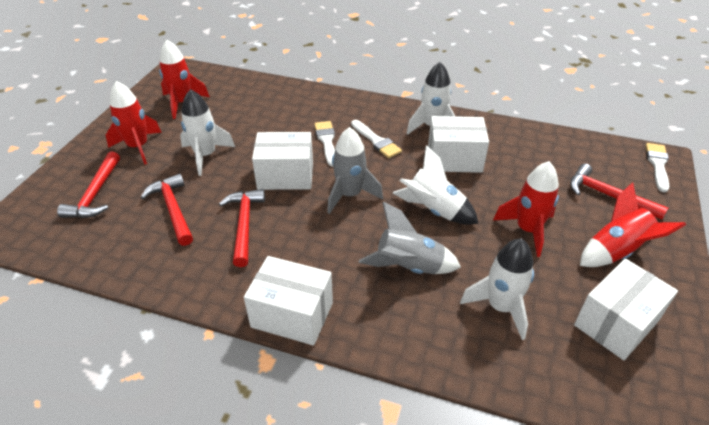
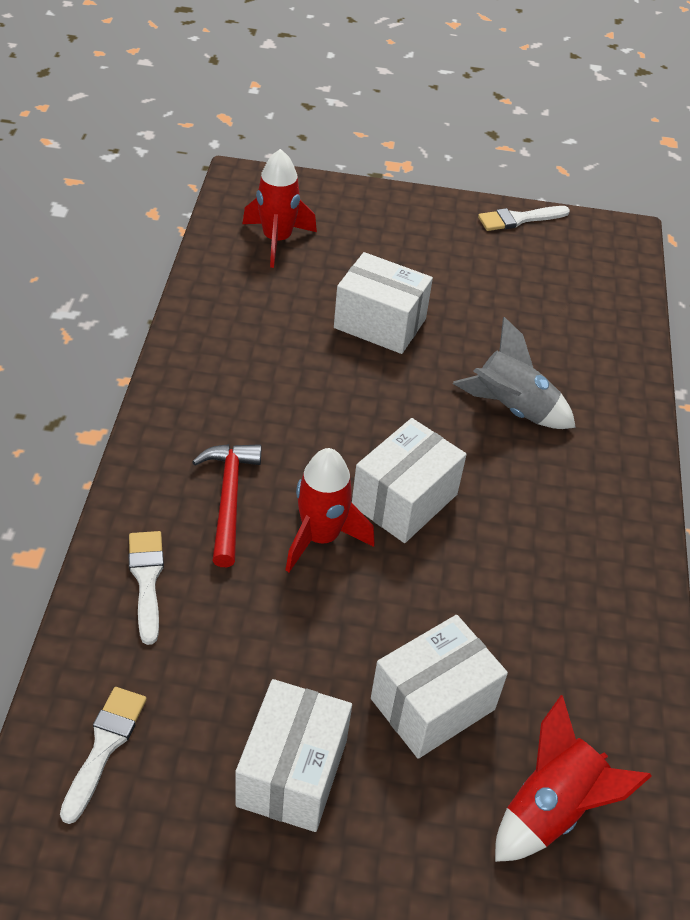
grey rocket: [327,127,383,214] [359,202,461,274] = 2 -> [453,317,576,429] = 1
red hammer: [57,152,120,218] [141,174,193,246] [219,189,265,267] [570,163,668,220] = 4 -> [192,444,262,567] = 1
red rocket: [106,81,162,165] [159,40,210,119] [493,161,559,257] [580,183,686,267] = 4 -> [242,149,317,268] [286,448,375,572] [495,695,652,862] = 3
white rocket: [180,89,235,176] [393,145,479,225] [407,62,455,135] [460,238,534,340] = 4 -> none = 0

